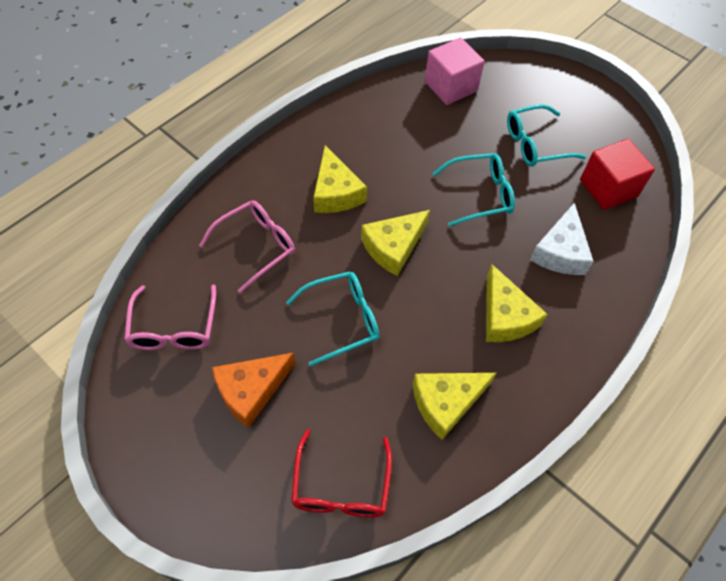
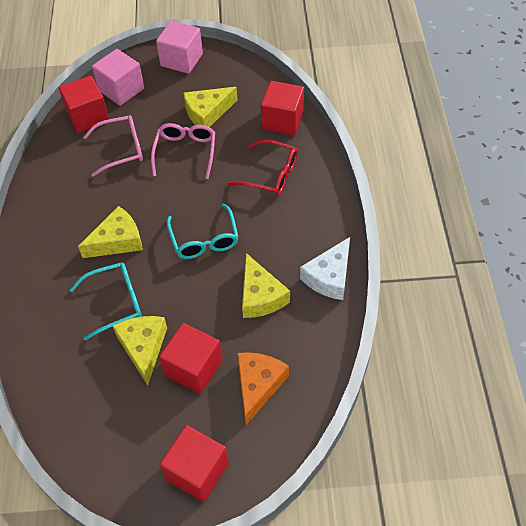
pink cube: [425,38,484,105] = 1 -> [92,49,144,106] [156,21,203,74] = 2
red cube: [580,139,655,210] = 1 -> [59,76,109,133] [159,323,223,394] [160,425,229,502] [261,81,304,135] = 4
turquoise glasses: [286,271,379,367] [432,153,515,227] [507,104,586,167] = 3 -> [70,262,142,341] [167,203,238,259] = 2

